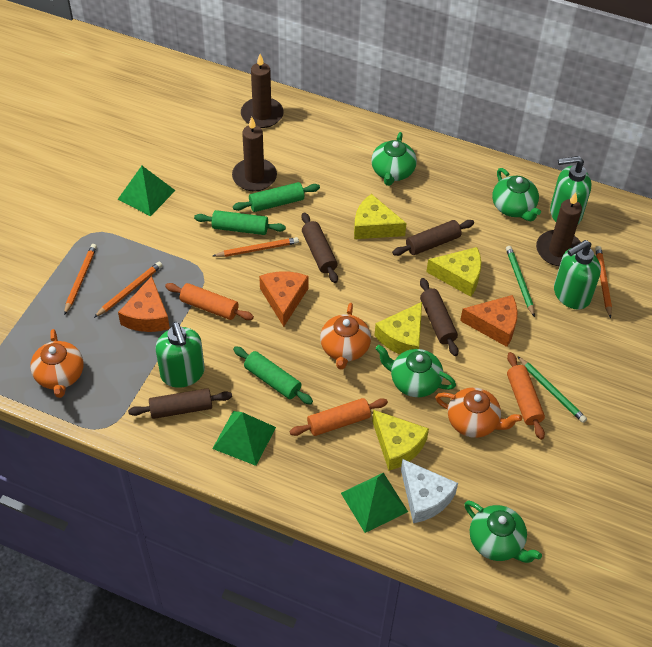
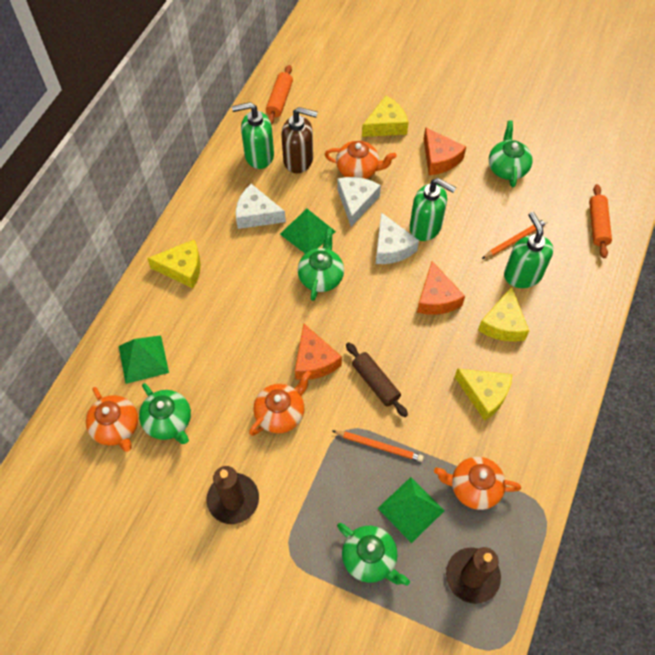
brown candle: [232,117,277,191] [241,54,284,128] [536,192,582,266] = 3 -> [207,466,259,524] [446,547,501,604] = 2
brown rolling pin: [128,388,232,419] [301,212,338,283] [392,220,474,256] [420,278,458,356] = 4 -> [346,342,408,417] = 1
brown soap dispenser: none = 0 -> [281,107,318,173] = 1
green pencil: [506,246,535,317] [517,356,587,423] = 2 -> none = 0
green rolling pin: [194,210,286,235] [233,182,320,212] [233,346,313,405] = 3 -> none = 0
orange pencil: [64,244,97,315] [94,262,162,318] [213,237,299,257] [595,246,612,319] = 4 -> [333,431,424,462] [482,218,548,259] = 2
orange rolling pin: [165,283,254,320] [289,398,388,436] [507,352,545,440] = 3 -> [266,65,293,125] [589,184,612,258] = 2
orange teapot: [30,329,84,398] [320,303,371,370] [435,387,522,438] = 3 -> [86,387,138,452] [249,371,311,436] [324,141,396,179] [434,457,521,510] = 4
white cheese: [401,459,458,523] = 1 -> [236,184,286,229] [337,177,381,227] [376,213,419,264] = 3

